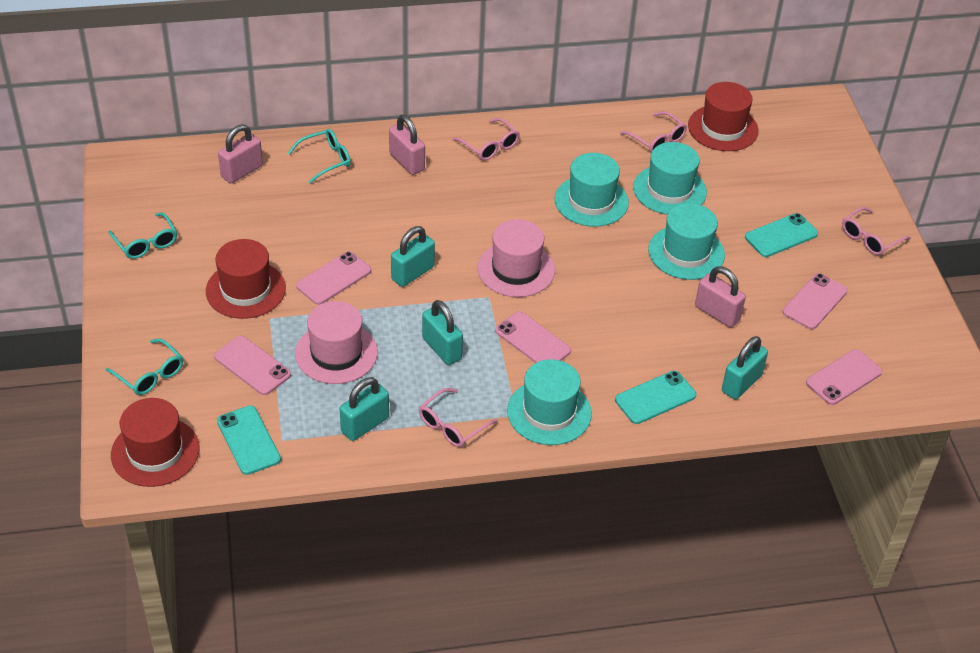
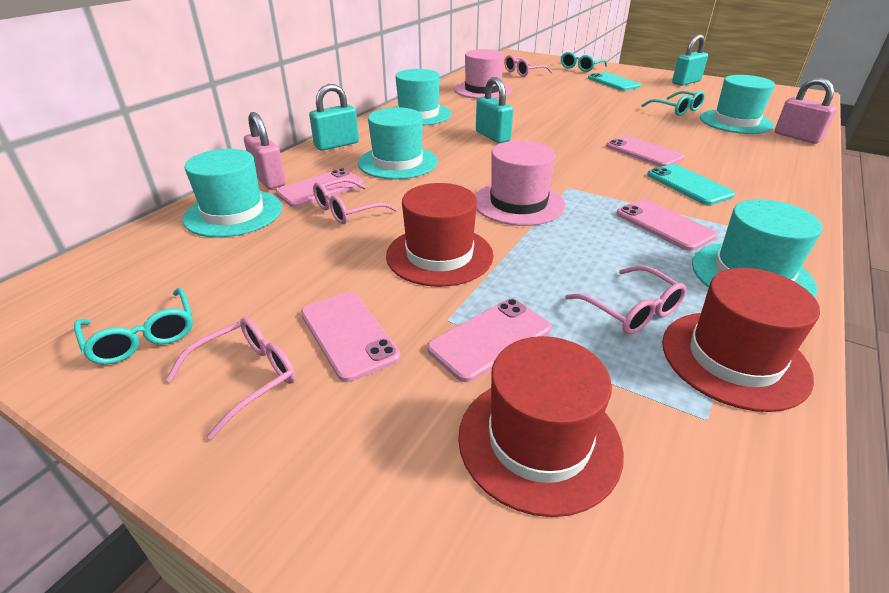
pink padlock: [218,124,263,183] [389,115,425,175] [695,266,746,328] = 3 -> [244,112,286,189] [774,78,837,144] = 2
turquoise hat: [507,359,592,445] [555,153,629,227] [633,142,707,215] [648,203,725,280] = 4 -> [182,149,282,238] [358,107,438,179] [392,69,451,126] [692,199,822,298] [700,75,775,134] = 5
turquoise padlock: [340,377,389,441] [391,226,435,287] [422,300,463,365] [722,336,768,400] = 4 -> [309,84,359,151] [476,77,513,143] [672,34,708,86] = 3
turquoise phone: [217,406,281,475] [615,371,696,424] [745,213,818,257] = 3 -> [588,72,641,91] [647,164,735,205] = 2

